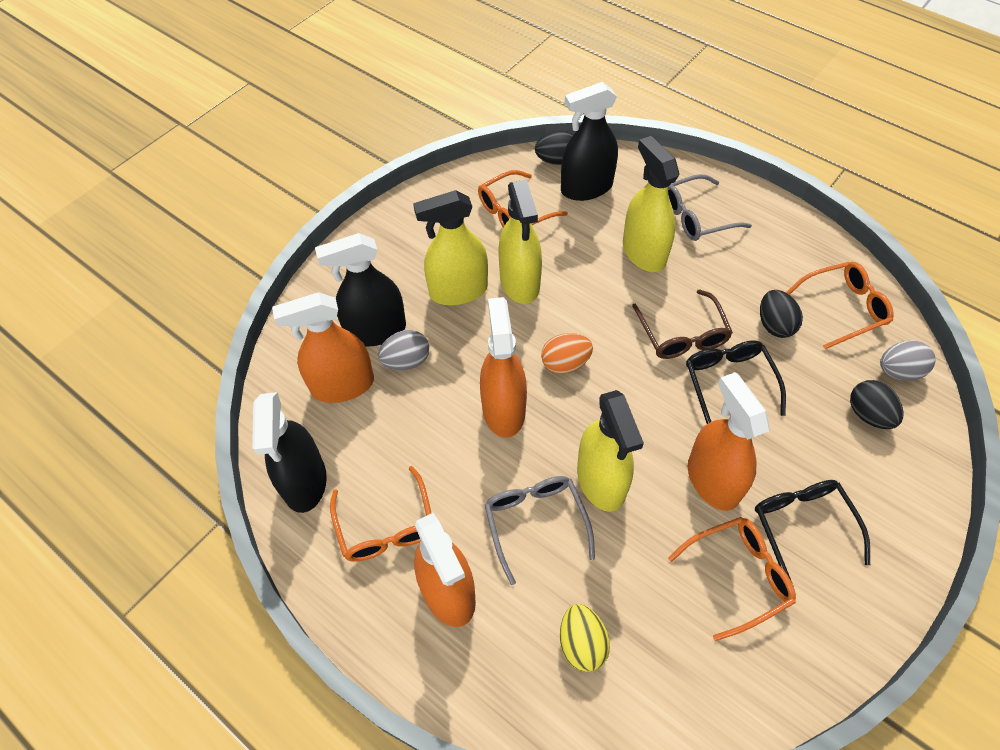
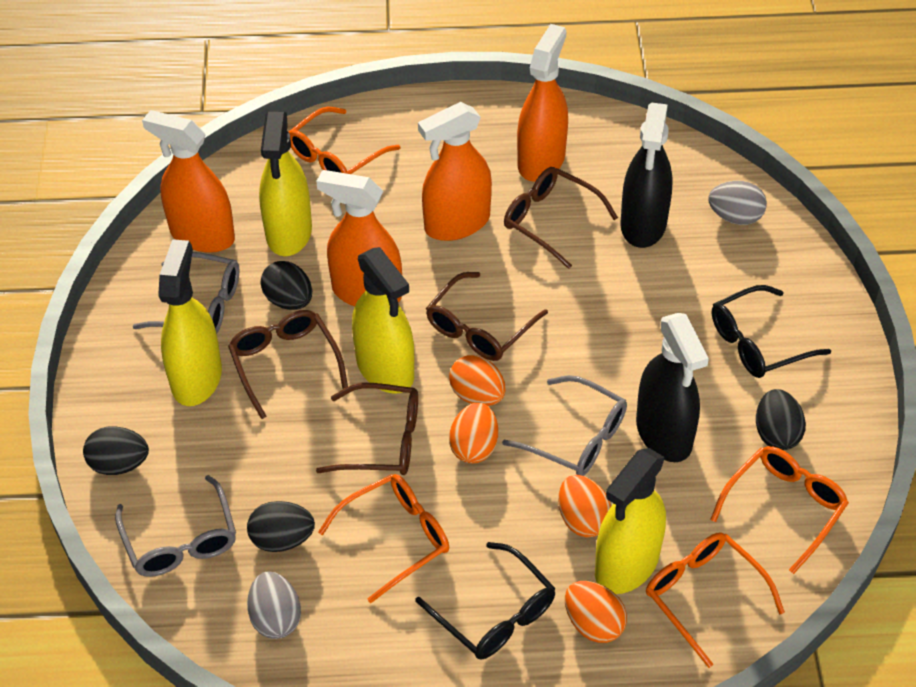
black egg: [535,131,573,165] [760,290,803,338] [850,380,903,429] = 3 -> [83,426,149,475] [247,501,315,552] [260,261,312,310] [756,389,806,450] = 4
black spray bottle: [252,392,327,513] [315,233,406,347] [561,82,618,201] = 3 -> [620,102,673,248] [636,313,709,462] = 2
brown glasses: [632,289,733,359] = 1 -> [228,310,348,419] [316,383,418,475] [426,272,548,361] [504,167,618,269] = 4
grey glasses: [485,476,595,585] [668,174,752,241] = 2 -> [115,475,236,577] [133,252,240,334] [502,375,627,476] = 3
orange egg: [541,333,593,374] = 1 -> [449,355,506,406] [449,403,498,463] [558,475,611,538] [565,581,627,643] = 4
yellow egg: [560,604,610,672] = 1 -> none = 0

